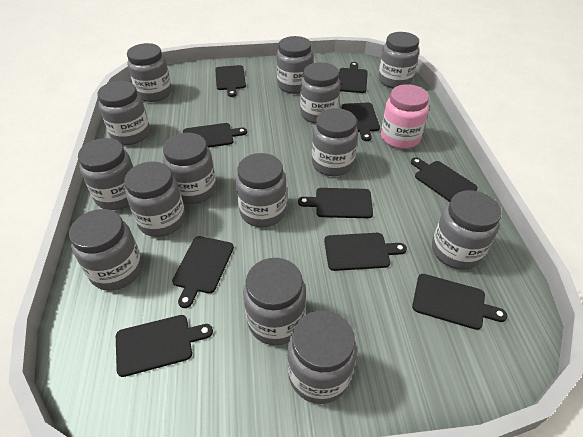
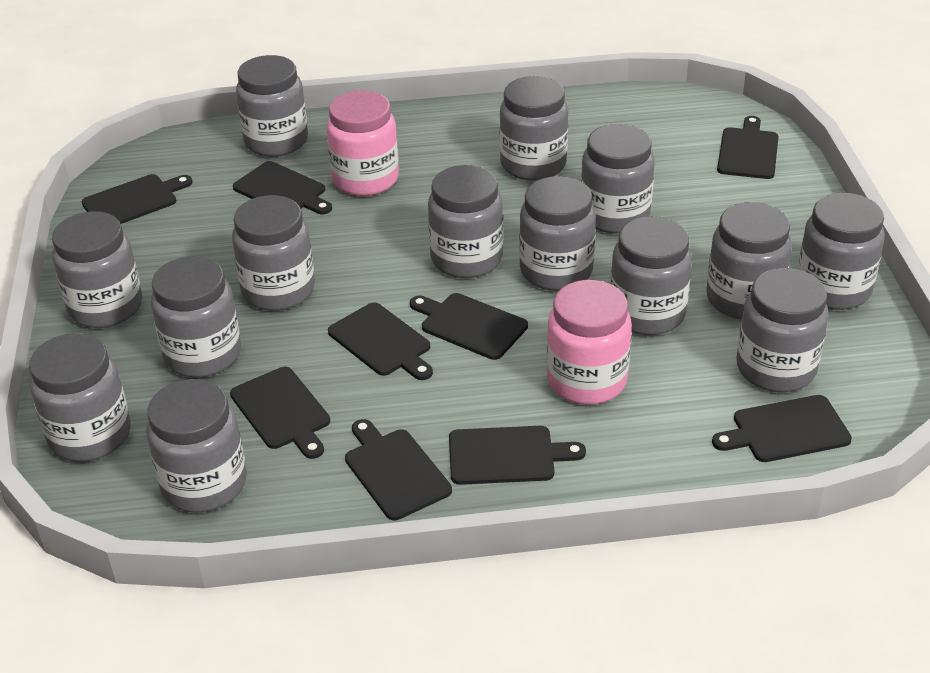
black cutting board: [116,315,213,377] [172,236,234,308] [183,123,247,148] [215,65,246,97] [298,188,373,218] [324,233,407,271] [339,62,368,93] [342,103,380,141] [411,157,478,202] [412,274,507,330] = 10 -> [82,174,193,224] [230,367,330,459] [233,161,332,214] [328,302,433,380] [345,419,452,520] [410,293,528,360] [449,426,586,485] [712,395,852,462] [717,116,779,179] = 9
pink jar: [381,84,429,149] = 1 -> [327,91,399,196] [547,280,632,405] = 2

